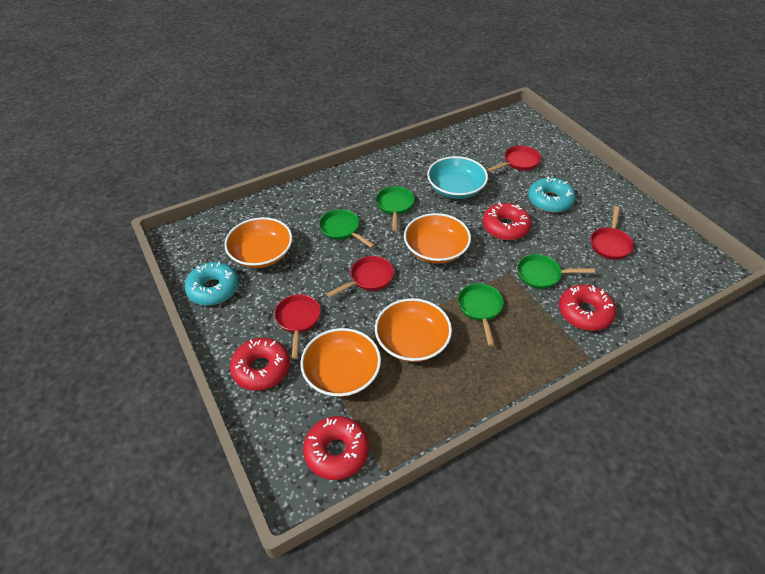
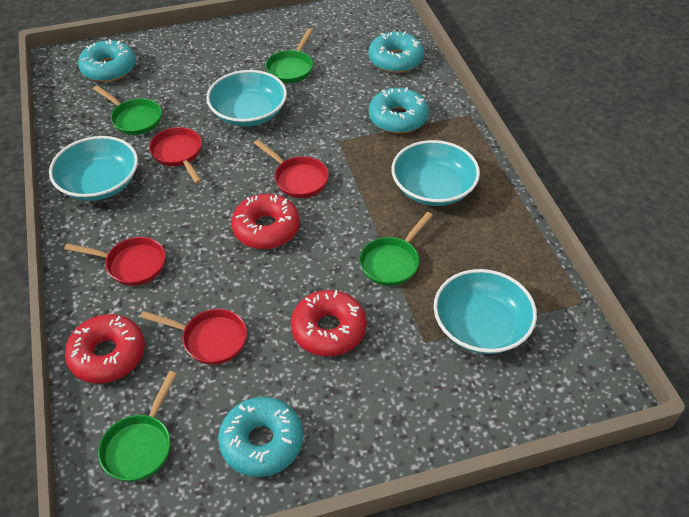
orange bowl: [224,217,292,268] [300,328,381,397] [375,298,452,362] [404,213,471,264] = 4 -> none = 0
red donut: [230,338,290,391] [303,416,369,480] [483,203,531,240] [559,284,616,331] = 4 -> [65,314,145,383] [231,194,300,249] [291,290,367,356] = 3
turquoise bowl: [427,156,488,199] = 1 -> [49,136,138,201] [206,70,287,127] [392,140,480,206] [434,269,537,354] = 4
turquoise donut: [185,262,239,306] [528,177,576,213] = 2 -> [78,39,136,82] [218,397,303,477] [368,31,424,73] [369,87,429,134] = 4

